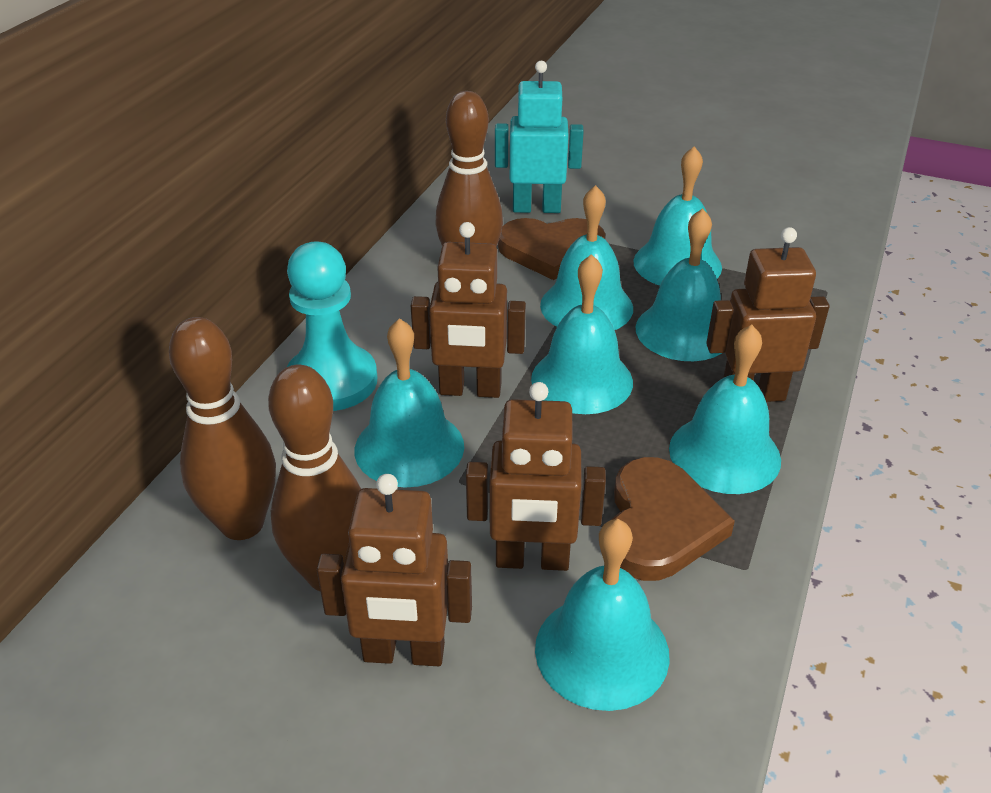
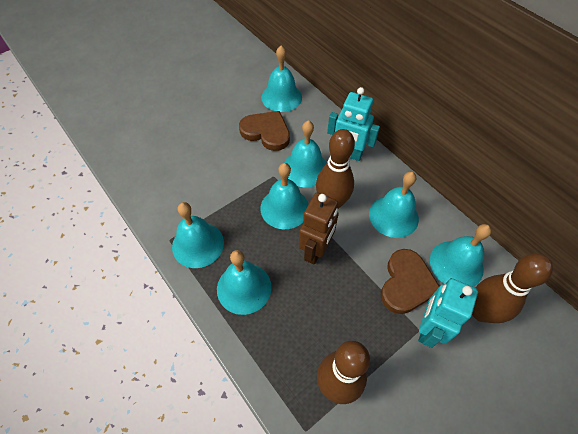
brown robot: [317,474,472,666] [411,222,526,398] [466,382,606,571] [706,227,830,402] = 4 -> [299,193,339,264] = 1
turquoise pawn: [287,242,377,411] = 1 -> none = 0
turquoise robot: [495,61,584,213] = 1 -> [327,87,380,161] [418,278,478,348] = 2

